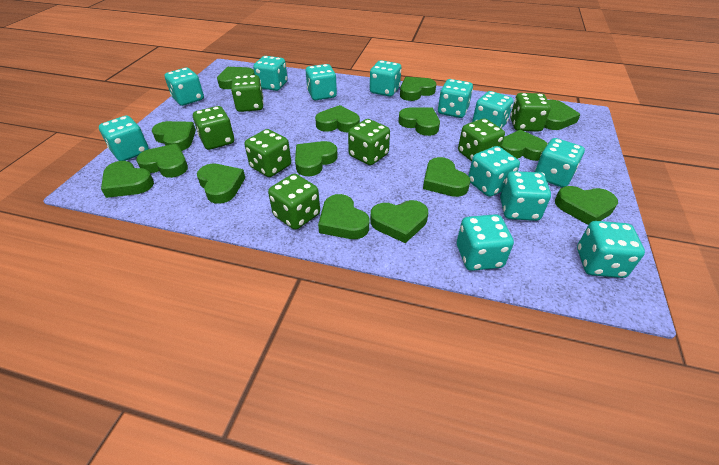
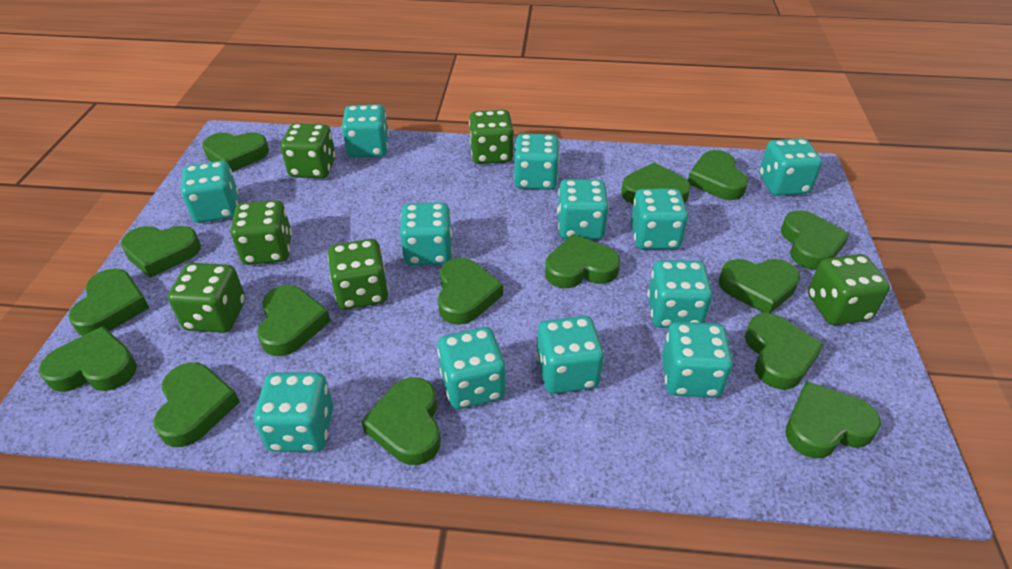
green dice: [193,106,234,150] [231,75,264,112] [244,129,291,177] [268,174,320,230] [348,119,390,165] [458,118,505,161] [510,93,551,132] = 7 -> [168,263,245,333] [231,200,292,265] [281,123,335,178] [328,239,388,310] [469,110,514,164] [808,254,890,325] = 6

